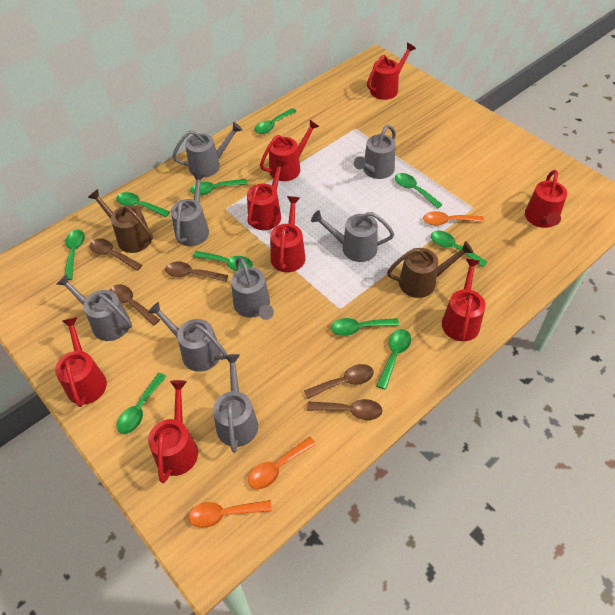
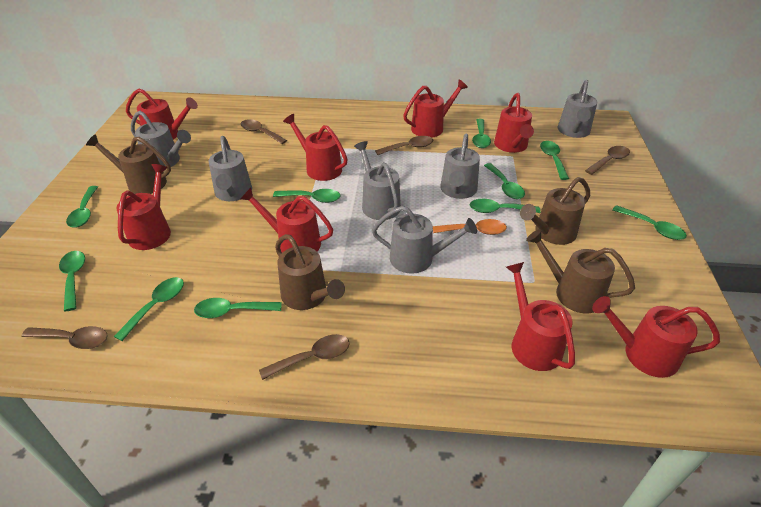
brown watering can: [88,189,153,253] [387,241,473,298] = 2 -> [86,134,171,194] [275,234,345,310] [520,177,590,245] [526,229,635,313] = 4
grey watering can: [57,274,132,341] [148,302,227,372] [171,173,209,246] [172,122,242,178] [213,354,258,453] [231,258,274,320] [311,210,394,262] [354,125,396,179] = 8 -> [131,111,191,167] [209,136,252,201] [354,141,401,220] [372,206,477,274] [440,134,480,199] [558,80,597,138] = 6
orange spoon: [189,500,272,528] [248,437,316,489] [423,211,484,225] = 3 -> [433,219,507,235] = 1

